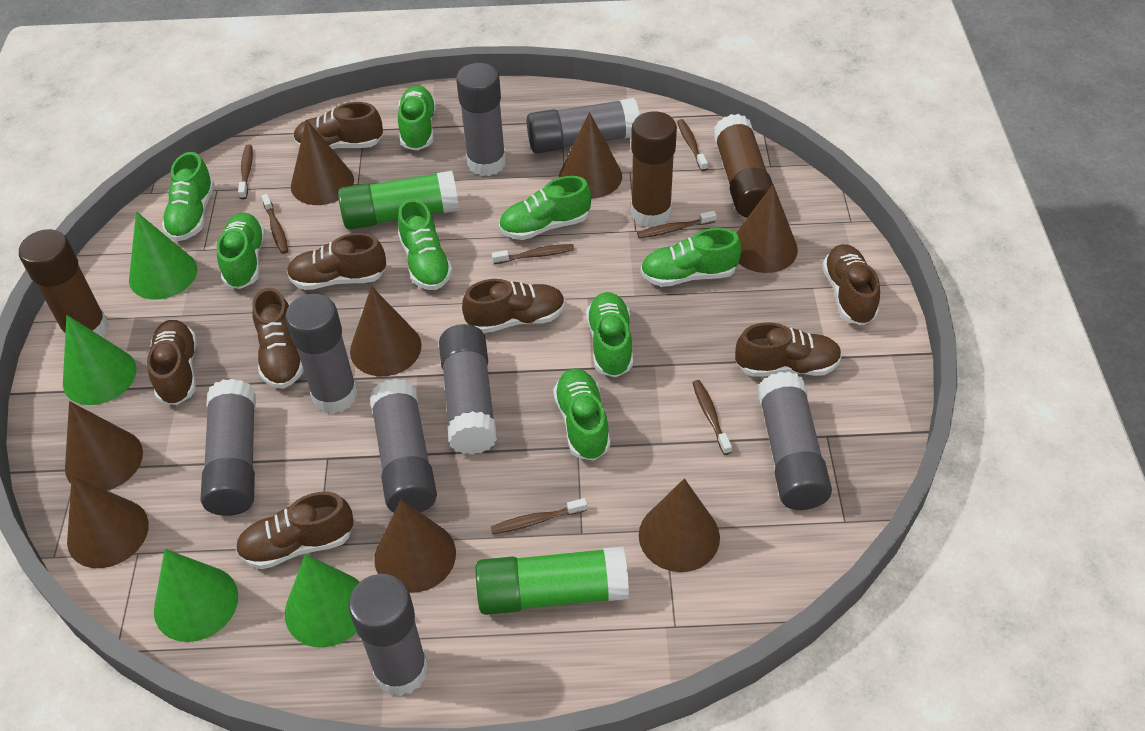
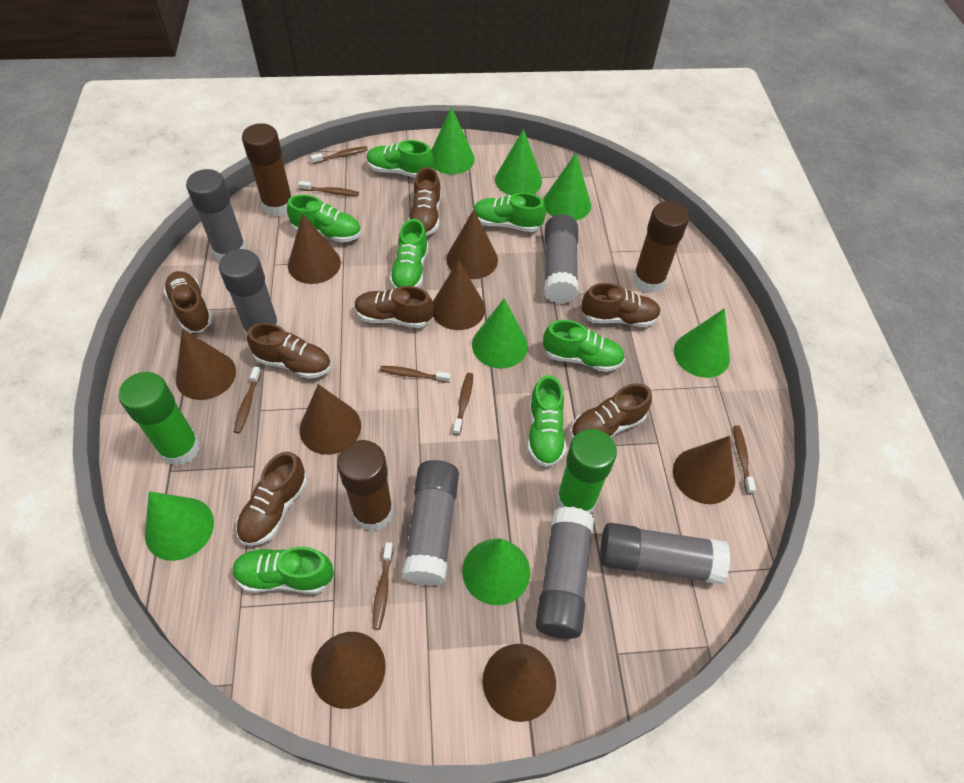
brown shoe: [147,320,197,405] [236,492,353,569] [252,288,304,389] [287,233,386,290] [293,102,383,149] [462,279,565,333] [735,322,842,377] [822,244,880,325] = 8 -> [163,271,213,333] [236,451,307,546] [247,323,331,379] [354,286,433,328] [408,167,441,236] [570,383,652,439] [581,283,661,327] = 7
green cone: [63,315,136,405] [129,211,197,300] [154,549,238,642] [285,554,359,648] = 4 -> [145,491,214,561] [431,107,475,174] [462,538,530,605] [472,298,528,368] [495,129,542,195] [543,153,591,220] [674,308,730,378] = 7
green shoe: [162,152,215,241] [217,213,265,289] [398,85,436,151] [398,199,453,290] [499,176,591,240] [553,369,610,461] [586,292,633,378] [640,228,741,287] = 8 -> [233,547,334,594] [287,195,361,243] [367,140,433,178] [389,219,428,289] [473,193,546,232] [528,375,566,467] [543,320,625,372] = 7
grey glue stick: [201,379,256,516] [285,294,358,414] [348,574,428,696] [369,379,437,513] [439,324,497,455] [456,63,506,176] [527,98,639,153] [757,372,832,510] = 8 -> [186,169,247,260] [219,249,280,337] [402,460,459,586] [536,506,594,639] [545,214,579,304] [600,523,730,584] = 6

